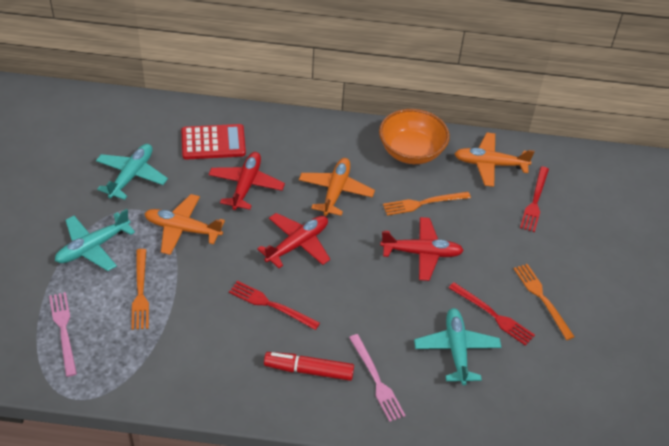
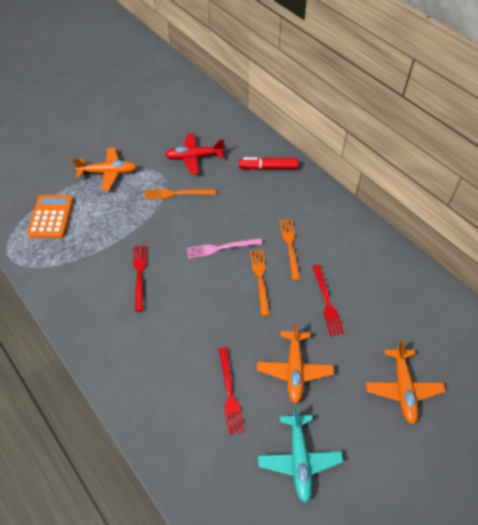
orange bowl: [379,109,450,164] = 1 -> none = 0
orange calculator: none = 0 -> [27,195,74,238] = 1
pink fork: [49,292,77,377] [349,334,406,422] = 2 -> [186,238,262,259] = 1
red calculator: [181,124,246,160] = 1 -> none = 0
red plane: [208,152,285,210] [257,213,330,268] [380,217,464,281] = 3 -> [165,133,224,174] = 1
turquoise plane: [55,209,135,271] [96,144,168,200] [414,308,501,385] = 3 -> [258,406,343,503] = 1

